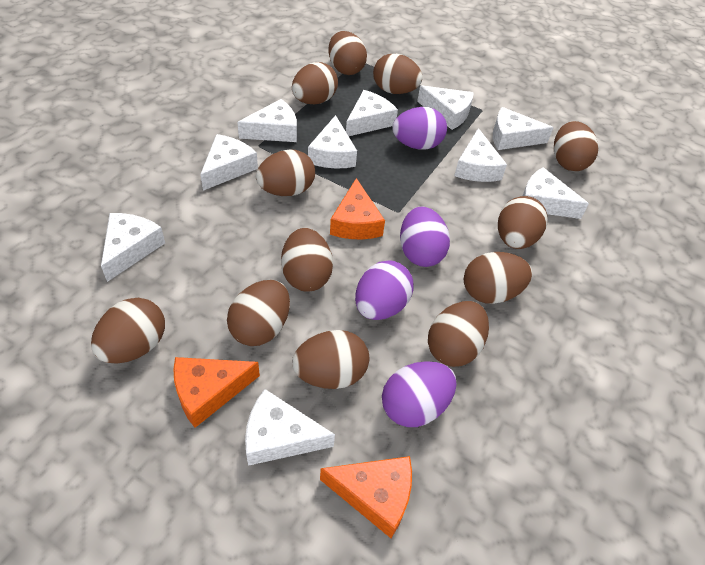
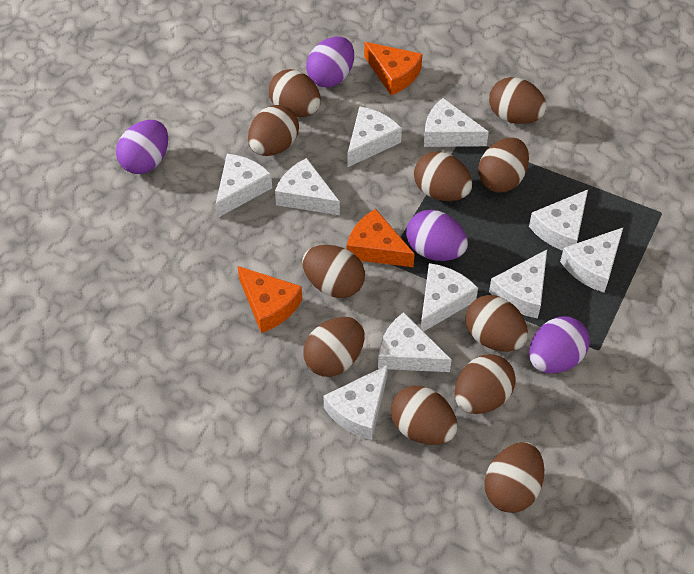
brown egg: [91,298,165,363] [227,280,290,346] [256,149,315,196] [281,228,333,292] [292,62,338,104] [292,330,369,389] [329,31,367,75] [373,54,423,94] [428,301,489,367] [464,252,532,304] [498,196,548,249] [554,121,599,171] = 12 -> [248,105,299,156] [269,69,321,117] [302,245,365,298] [303,317,365,377] [391,386,457,445] [414,152,472,201] [454,354,516,414] [466,295,528,352] [478,137,529,192] [484,442,544,513] [489,77,547,124] = 11

